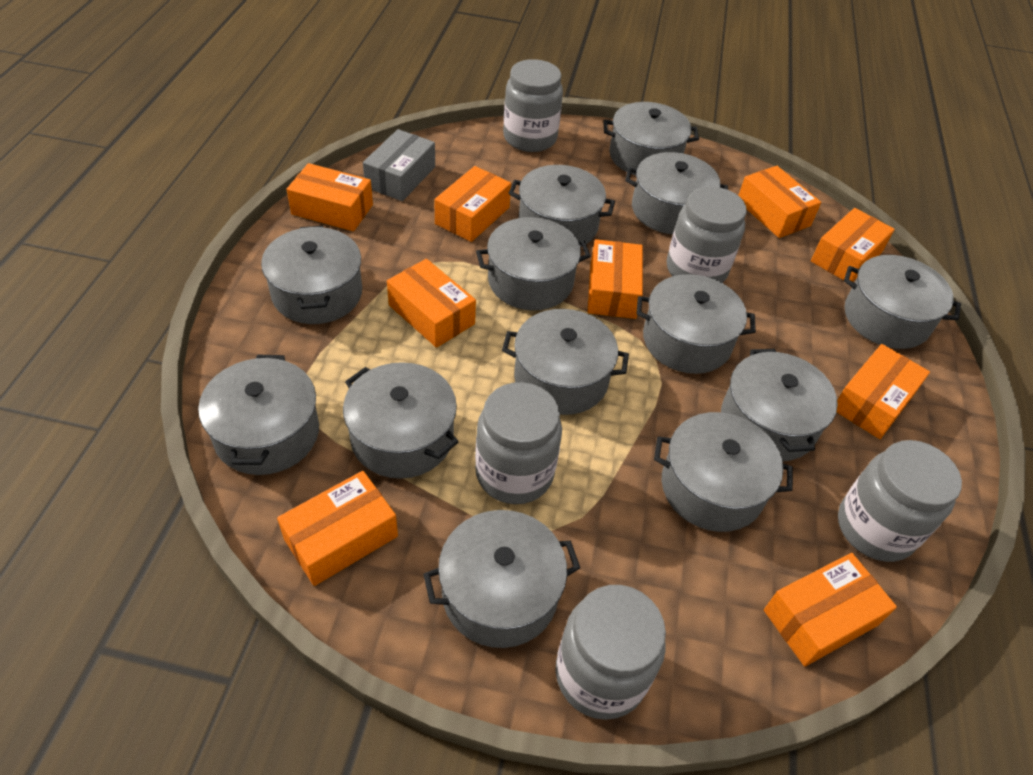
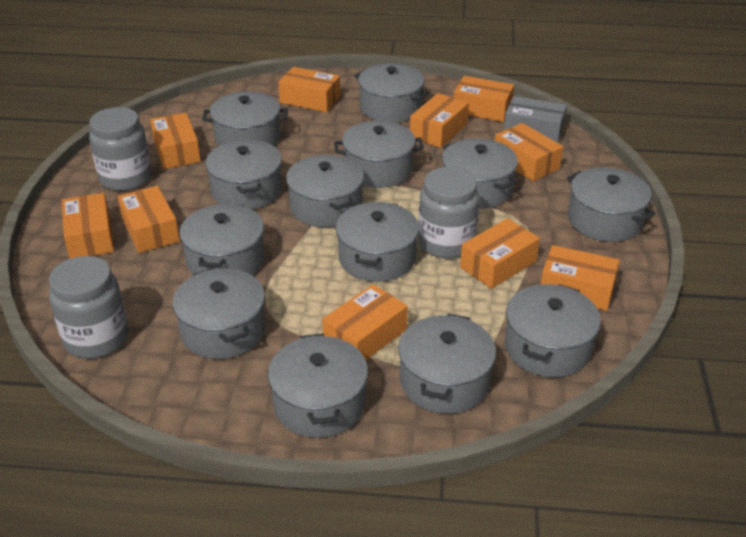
grey jar: [475,382,562,504] [503,59,563,152] [556,585,666,720] [667,186,747,283] [838,440,962,562] = 5 -> [49,256,128,359] [89,107,152,191] [418,167,479,259] = 3
orange box: [277,471,398,586] [287,163,373,231] [387,259,476,348] [434,166,511,242] [588,239,643,319] [738,166,821,238] [764,553,897,667] [811,208,895,282] [837,344,930,439] = 9 -> [62,193,114,259] [117,186,180,253] [150,113,201,169] [278,67,340,112] [322,284,408,360] [410,93,469,148] [454,76,514,122] [460,218,540,289] [495,123,563,181] [541,245,620,311] = 10

